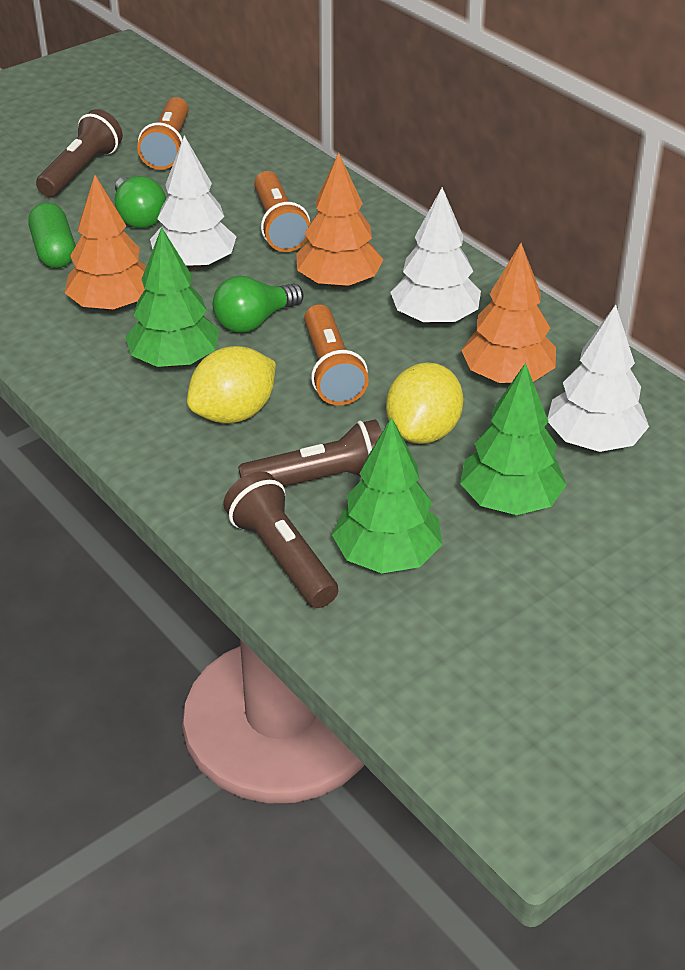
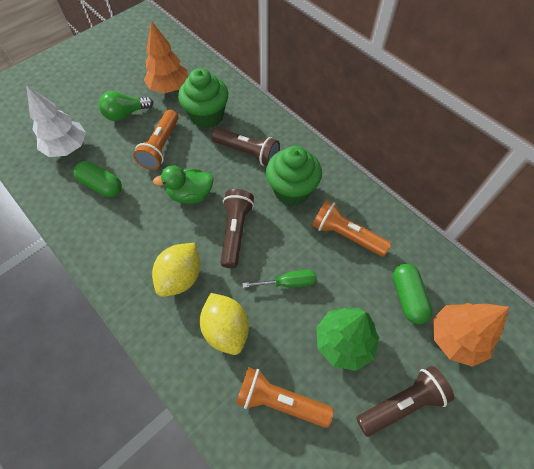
green capsule: [29,203,75,268] = 1 -> [74,161,122,197] [393,264,433,324] = 2
green cupcake: none = 0 -> [178,68,228,128] [266,146,322,206] = 2
green duck: none = 0 -> [153,165,214,204] = 1
green light bulb: [114,176,166,228] [213,276,303,333] = 2 -> [99,91,153,121] = 1
green screwdriver: none = 0 -> [242,270,317,288] = 1
green tree: [125,227,220,368] [332,417,442,573] [460,363,567,515] = 3 -> [316,307,379,371] = 1
orange tree: [65,175,146,312] [296,153,383,289] [461,243,556,384] = 3 -> [144,21,188,93] [433,303,509,367] = 2
white tree: [150,135,237,270] [390,187,481,325] [547,305,649,452] = 3 -> [26,85,86,157] = 1

